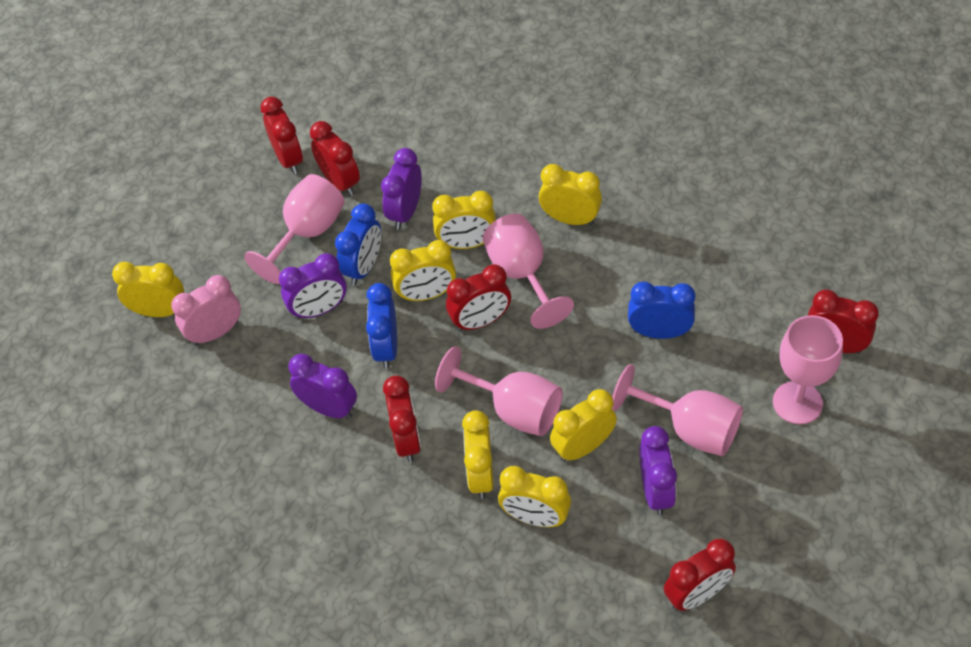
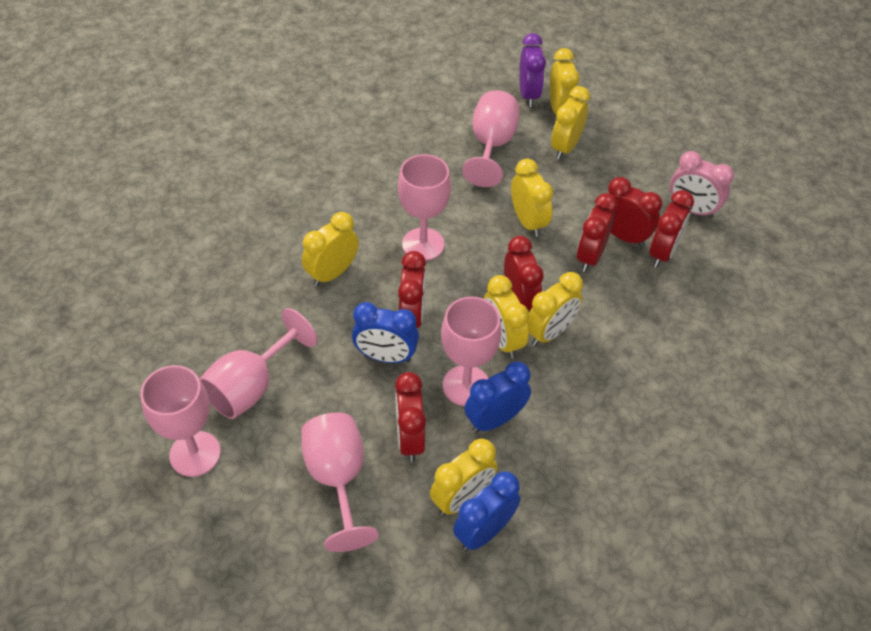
pink goblet: [244,174,345,284] [435,346,563,436] [483,214,574,329] [612,364,743,456] [773,315,843,424] = 5 -> [140,365,221,477] [200,308,318,419] [301,412,379,552] [398,154,451,261] [441,297,501,406] [462,90,519,187] = 6
purple clock: [279,253,347,320] [289,354,357,419] [381,148,422,230] [639,426,677,515] = 4 -> [519,33,546,107] = 1

